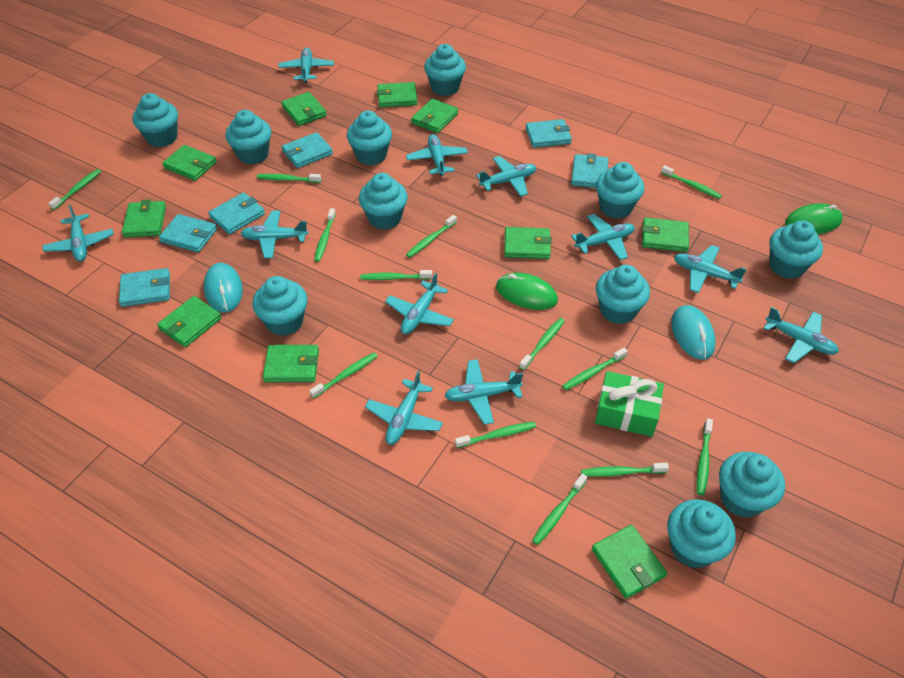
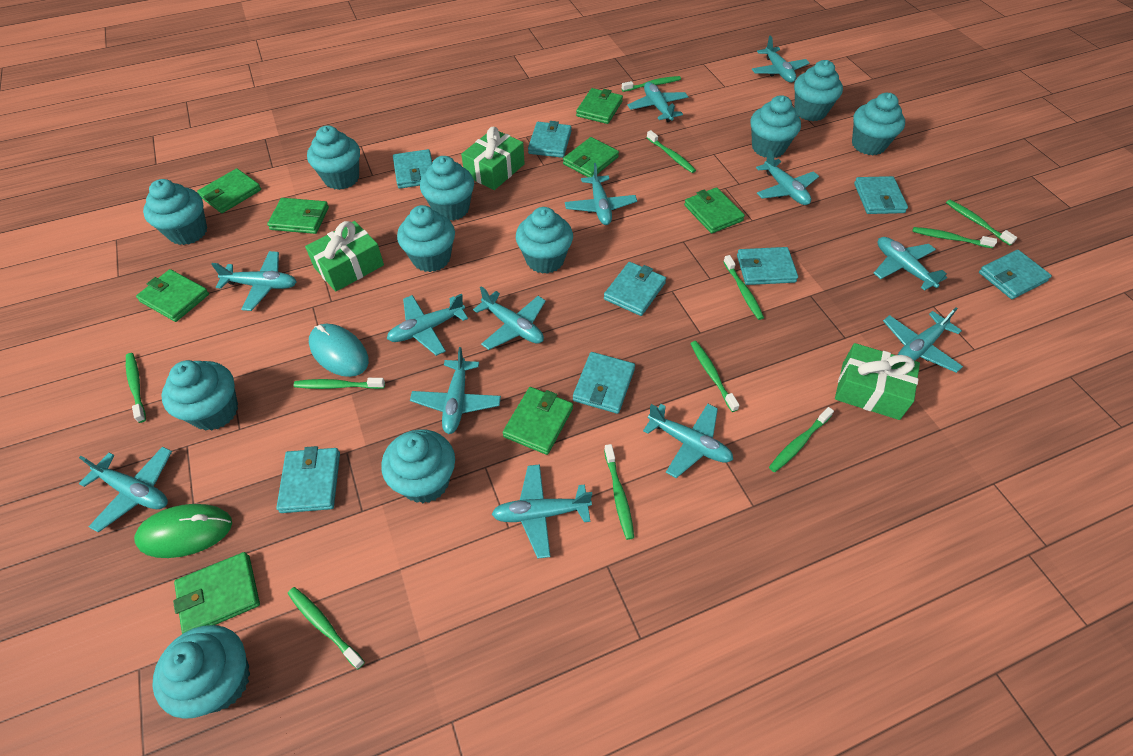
green gift: [595,371,664,437] = 1 -> [305,221,384,291] [461,127,525,190] [835,343,920,420] = 3
green mouse: [496,273,558,310] [785,204,843,234] = 2 -> [134,504,232,558] = 1
green toothbrush: [48,169,101,210] [257,174,321,183] [309,352,378,398] [314,208,336,262] [360,270,432,280] [406,215,457,258] [455,422,536,448] [519,318,565,370] [532,474,587,545] [562,347,628,390] [581,463,669,477] [661,165,722,199] [697,418,713,495] = 13 -> [126,353,146,423] [288,587,365,670] [293,378,385,389] [604,444,634,540] [622,76,681,92] [647,130,696,173] [690,341,740,412] [723,255,764,320] [769,407,834,472] [913,227,997,248] [946,200,1017,245] = 11
green wallet: [122,200,166,238] [157,296,222,347] [162,145,217,181] [263,345,319,382] [281,92,327,126] [377,82,417,107] [411,99,458,133] [504,227,552,259] [592,525,667,599] [642,217,689,252] = 10 -> [136,269,209,322] [173,552,260,634] [197,168,261,213] [267,198,329,234] [503,387,573,455] [563,137,619,177] [576,88,623,124] [684,187,745,234] = 8
turquoise mouse: [204,263,243,312] [671,305,716,360] = 2 -> [309,324,369,377] = 1
turquoise plane: [42,205,114,262] [240,210,309,258] [278,48,334,83] [365,371,443,445] [385,273,454,334] [406,134,468,176] [444,359,523,425] [476,156,536,197] [571,214,635,260] [674,245,747,293] [763,307,839,363] = 11 -> [79,446,172,533] [211,251,297,311] [387,294,468,356] [410,347,501,434] [473,286,546,350] [492,464,592,559] [565,163,637,225] [627,82,688,122] [643,404,733,478] [752,36,809,83] [756,149,819,205] [874,237,947,291] [883,307,963,373] = 13
turquoise wallet: [119,268,170,307] [159,214,217,253] [208,192,265,234] [282,132,333,168] [526,119,572,148] [571,153,608,188] = 6 -> [276,446,340,513] [393,149,432,189] [528,121,572,158] [573,352,635,414] [604,262,666,316] [737,247,798,285] [854,176,908,214] [979,250,1052,299] = 8

